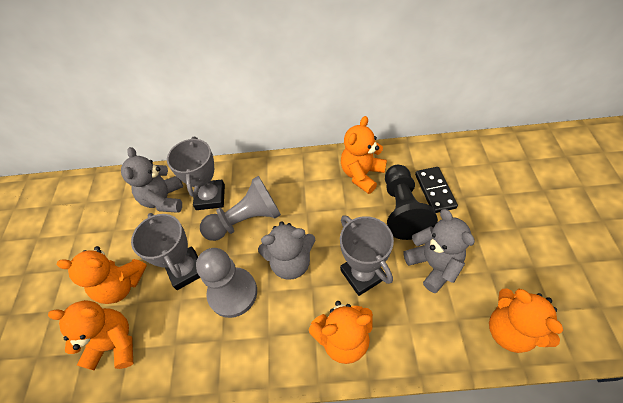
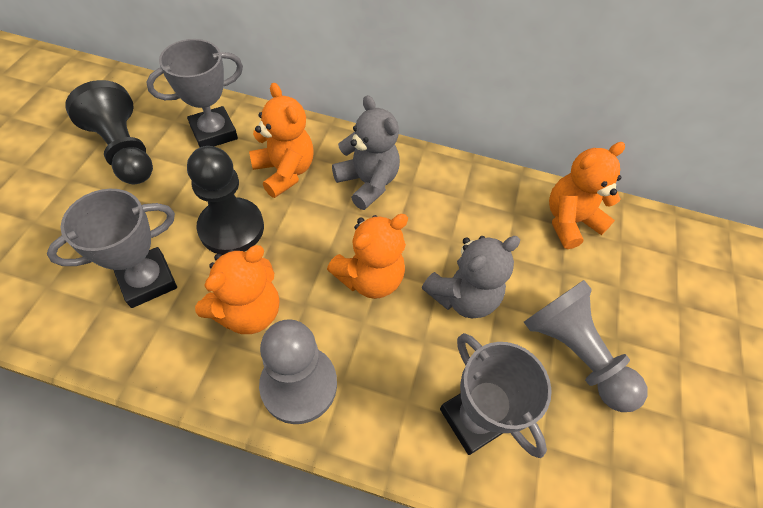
black domino: [415,167,458,213] = 1 -> none = 0
black pawn: [385,165,438,240] = 1 -> [65,80,153,184] [187,146,264,255] = 2
grey teddy bear: [121,147,183,213] [258,222,316,280] [404,209,475,293] = 3 -> [332,95,400,210] [422,236,520,319] = 2
orange teddy bear: [48,300,133,370] [57,246,147,304] [309,301,373,364] [341,116,387,194] [489,288,563,353] = 5 -> [195,245,279,334] [249,83,314,198] [327,214,408,299] [549,142,625,249] = 4

